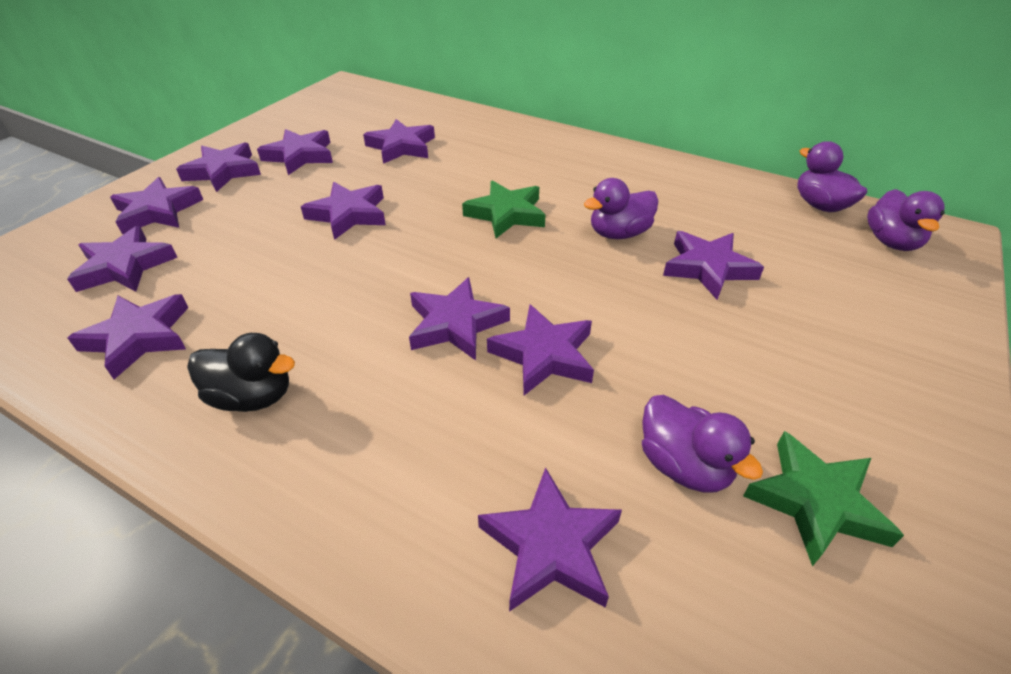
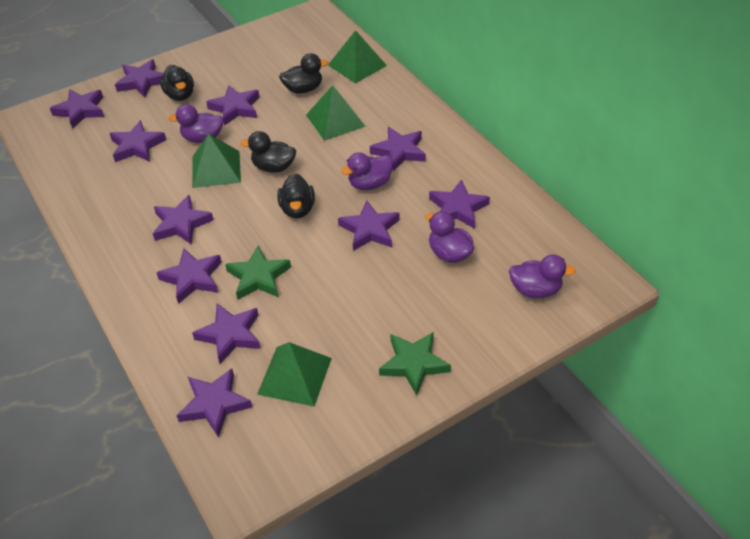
black duck: [187,333,295,412] = 1 -> [160,65,194,101] [240,131,296,172] [277,173,315,218] [279,53,328,94] = 4
green pyramid: none = 0 -> [192,134,241,188] [257,342,332,407] [306,85,366,141] [328,30,387,83] = 4

